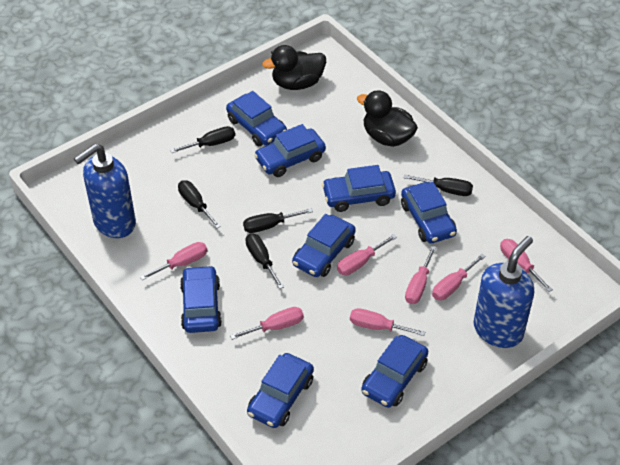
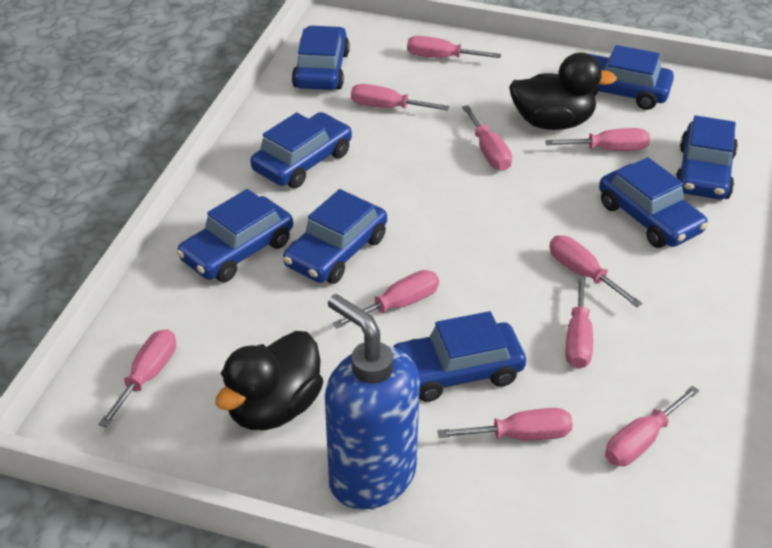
black screwdriver: [170,126,235,153] [178,180,221,228] [243,208,313,233] [245,234,284,289] [404,175,473,196] = 5 -> none = 0
blue soap dispenser: [74,143,136,238] [473,236,534,348] = 2 -> [325,294,420,509] = 1
pink screwdriver: [140,242,207,280] [230,307,304,340] [337,234,397,275] [350,308,425,336] [405,246,436,304] [432,254,486,300] [500,239,553,292] = 7 -> [98,329,176,427] [332,270,439,329] [351,84,449,111] [407,36,501,58] [437,408,573,441] [462,105,512,171] [545,128,650,151] [549,235,643,307] [565,275,593,369] [605,386,699,466] = 10

